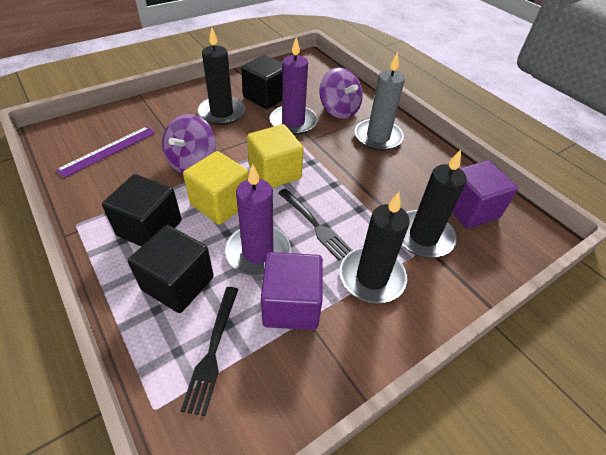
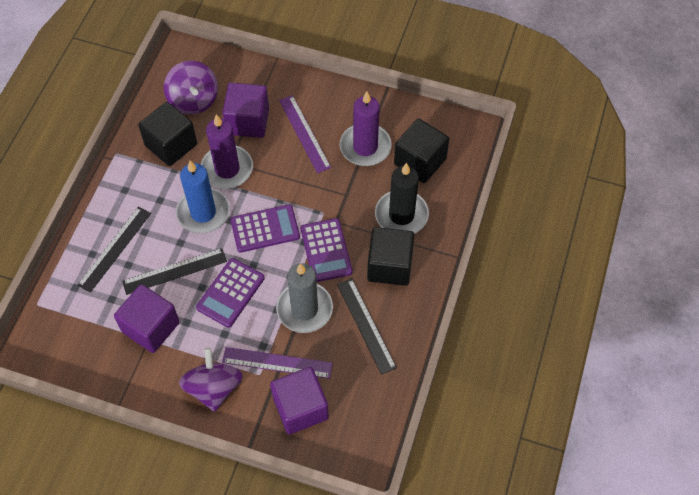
black candle: [197,27,245,125] [340,192,410,303] [402,150,467,258] = 3 -> [375,163,429,234] = 1
black fork: [181,287,239,416] [278,188,353,260] = 2 -> none = 0
black ruler: none = 0 -> [77,207,151,293] [122,248,227,295] [337,278,397,375] = 3
blue candle: none = 0 -> [176,161,230,234] = 1
purple calculator: none = 0 -> [196,258,265,328] [230,204,300,253] [301,218,352,282] = 3
purple cube: [261,252,323,330] [452,160,518,229] = 2 -> [114,284,180,353] [222,83,269,138] [270,367,329,434] = 3
purple ruler: [56,126,155,178] = 1 -> [222,347,333,379] [279,95,331,173] = 2
yellow cube: [183,151,249,225] [247,124,304,188] = 2 -> none = 0

